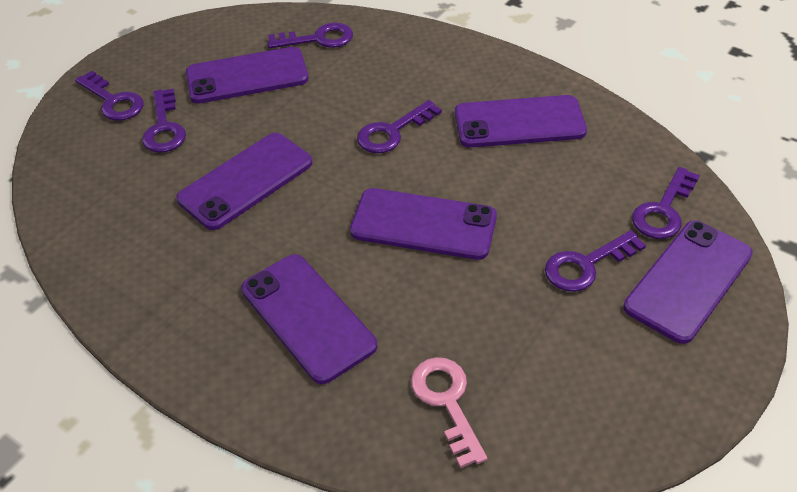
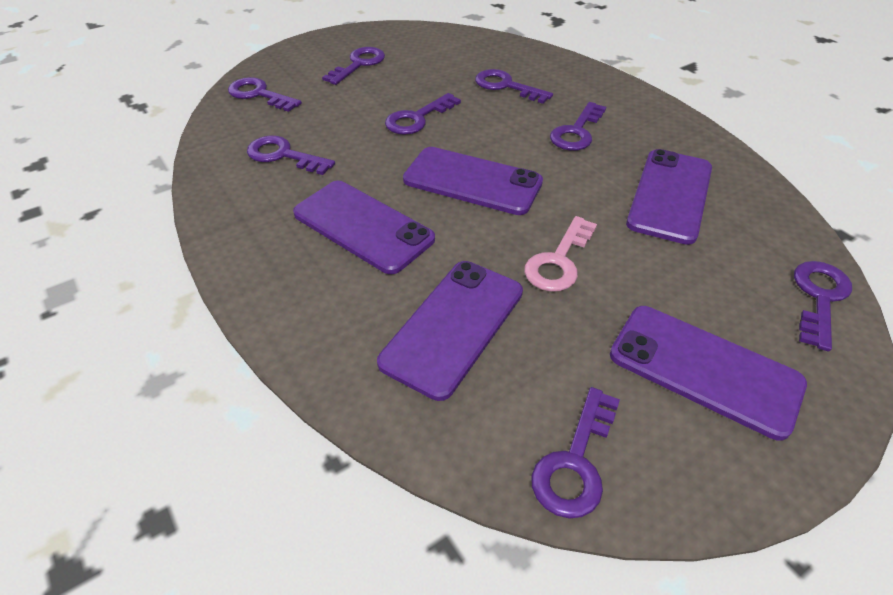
purple key: [75,71,144,121] [142,89,186,153] [267,23,353,48] [357,100,442,153] [545,230,646,292] [632,167,700,239] = 6 -> [228,77,302,112] [247,136,335,175] [322,47,385,85] [385,93,461,135] [475,69,553,104] [531,387,620,519] [550,102,606,151] [794,261,852,351] = 8
purple phone: [176,133,313,230] [186,47,309,104] [241,254,377,384] [350,188,497,260] [455,95,587,148] [624,220,753,344] = 6 -> [293,181,435,274] [377,261,523,401] [403,147,543,215] [610,306,807,440] [626,149,712,245] = 5

